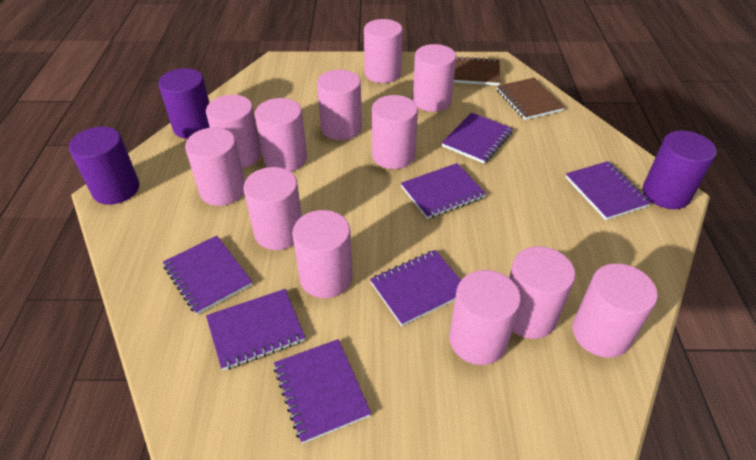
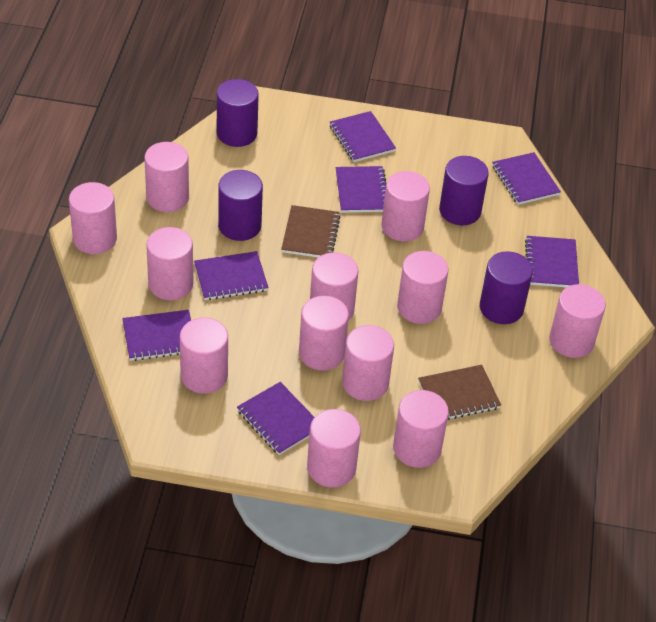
purple cylinder: [69,127,140,205] [158,68,210,139] [643,131,717,209] = 3 -> [217,79,259,147] [218,170,263,241] [439,156,489,225] [480,251,533,324] = 4

